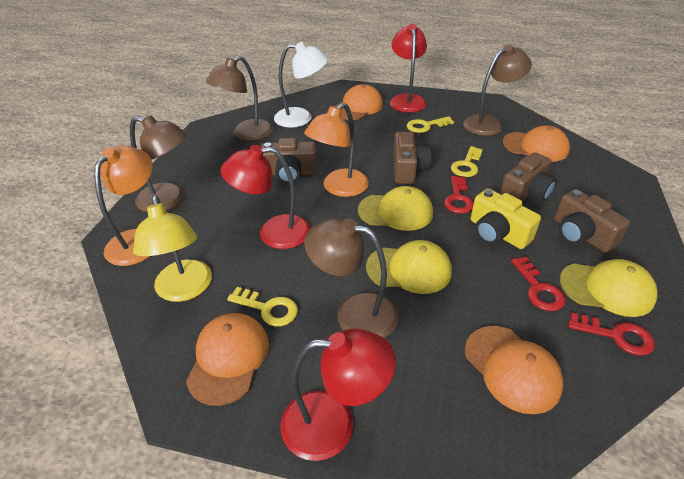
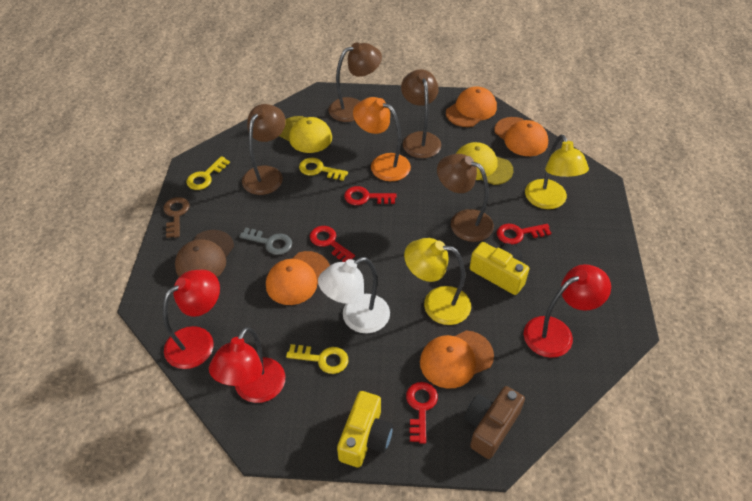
brown camera: [261,138,317,184] [393,132,432,184] [500,152,557,202] [554,189,630,253] = 4 -> [464,386,525,459] = 1
brown cap: none = 0 -> [175,230,234,277] = 1
brown key: none = 0 -> [164,197,190,238] = 1
grey key: none = 0 -> [239,227,292,255] = 1
orange lamp: [94,146,153,266] [304,103,369,197] = 2 -> [353,97,411,181] = 1
red key: [444,176,474,214] [511,257,566,311] [568,312,655,356] = 3 -> [310,226,355,262] [344,186,396,205] [406,382,438,444] [497,224,551,245] = 4
yellow camera: [471,189,541,249] = 1 -> [337,391,393,468] [470,242,529,295] = 2
yellow cap: [358,186,433,231] [366,240,452,294] [560,259,658,317] = 3 -> [279,116,332,153] [456,142,513,185] = 2
yellow lamp: [133,196,212,302] = 1 -> [404,238,471,325] [525,135,589,209] = 2

